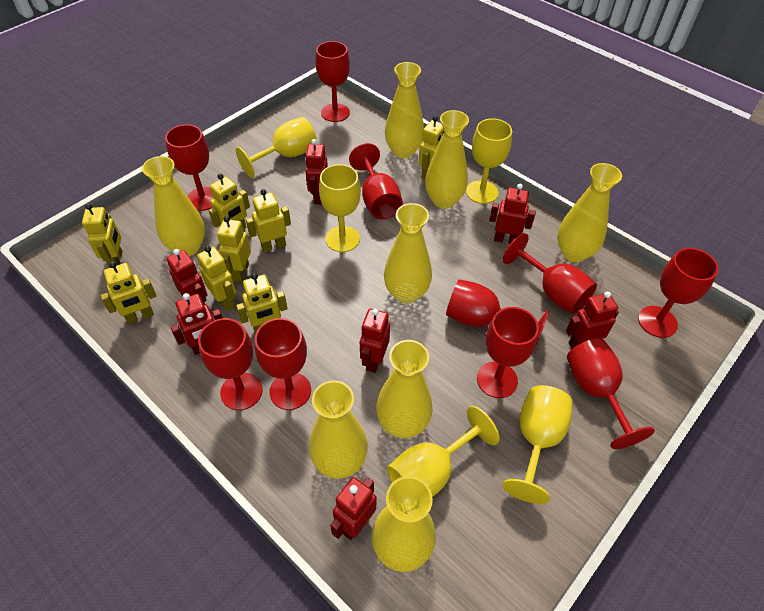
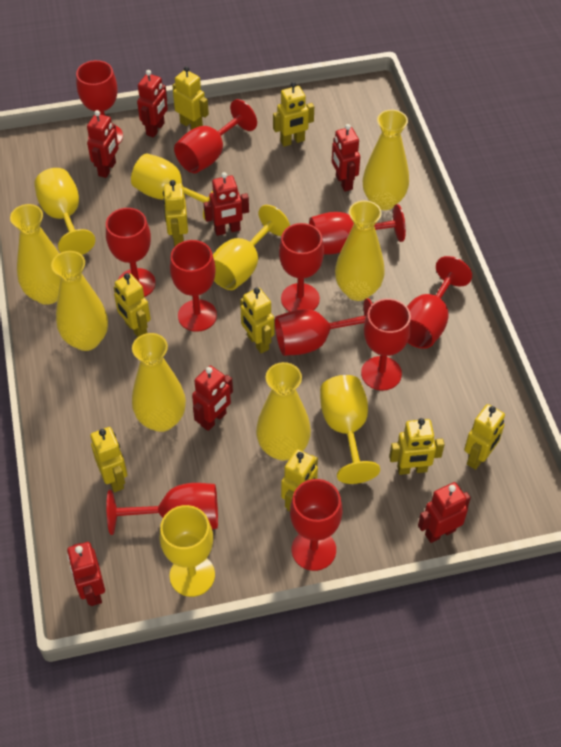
red goblet: [165,124,214,211] [198,318,263,410] [255,318,311,410] [315,41,350,122] [349,143,403,219] [446,279,549,345] [477,307,539,398] [503,233,597,314] [567,339,655,449] [638,248,718,338] = 10 -> [76,60,123,145] [106,208,156,297] [106,483,218,535] [170,240,217,332] [174,99,257,173] [275,298,372,356] [279,223,324,312] [290,479,342,571] [309,204,406,255] [361,298,411,390] [407,256,472,349] = 11
yellow robot: [82,204,123,268] [100,261,157,324] [197,246,236,311] [209,174,250,229] [217,216,251,282] [236,273,287,334] [246,189,291,252] [418,116,444,180] = 8 -> [90,427,127,492] [114,273,151,337] [163,180,188,246] [172,66,209,129] [240,288,274,353] [273,82,314,147] [281,449,318,512] [389,418,445,475] [464,404,505,470] = 9
yellow vase: [142,156,205,256] [309,380,368,478] [372,476,436,572] [376,340,433,438] [384,203,432,303] [385,62,424,159] [425,110,469,209] [557,163,622,262] = 8 -> [10,204,61,305] [51,251,108,351] [132,333,186,432] [256,362,311,461] [335,200,385,301] [363,110,409,210] = 6

